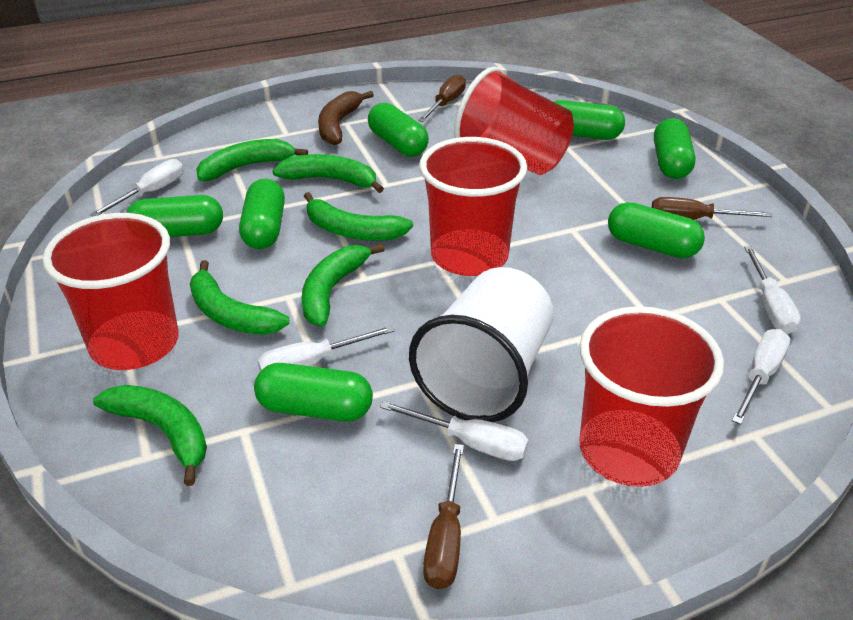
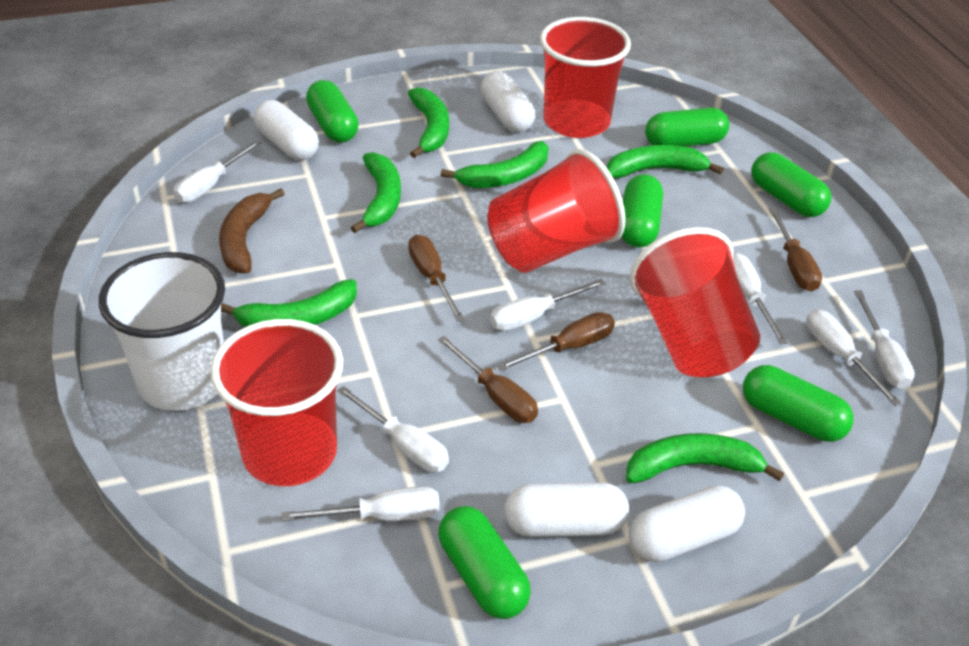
brown screwdriver: [418,74,466,122] [423,444,464,589] [651,197,772,220] = 3 -> [408,235,465,321] [438,336,538,423] [497,312,615,371] [769,207,822,292] = 4
green capsule: [126,195,223,237] [239,178,285,249] [254,363,373,421] [368,103,429,157] [554,100,625,140] [608,202,705,258] [654,118,695,179] = 7 -> [306,80,359,143] [438,506,531,619] [621,174,663,247] [645,108,729,147] [743,365,854,442] [751,152,831,217] = 6
white capsule: none = 0 -> [253,100,319,160] [481,71,535,132] [504,482,629,537] [629,485,745,562] = 4
white screwdriver: [90,159,184,217] [257,326,395,371] [380,401,529,461] [732,329,790,425] [744,246,801,334] = 5 -> [173,140,261,203] [282,486,440,521] [337,386,449,472] [490,279,606,331] [733,252,788,345] [807,309,902,406] [854,290,915,389] = 7

